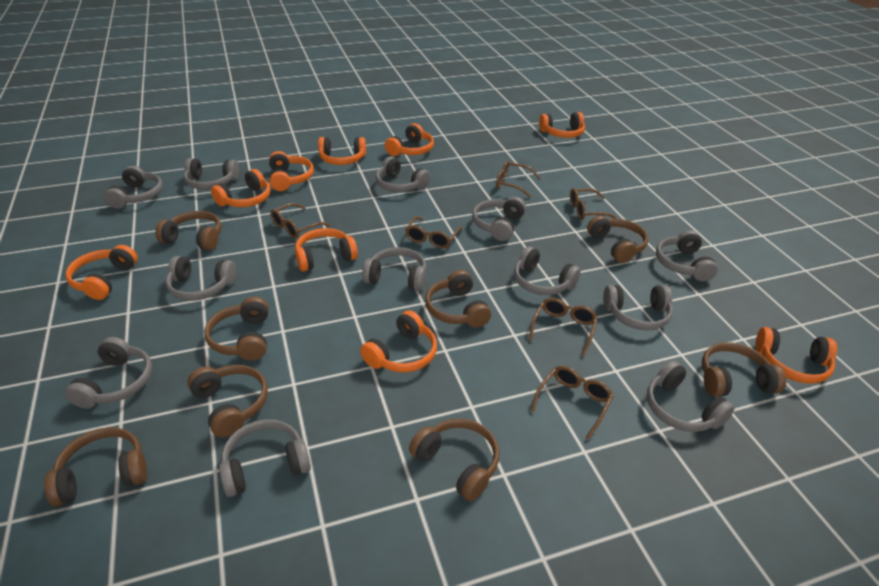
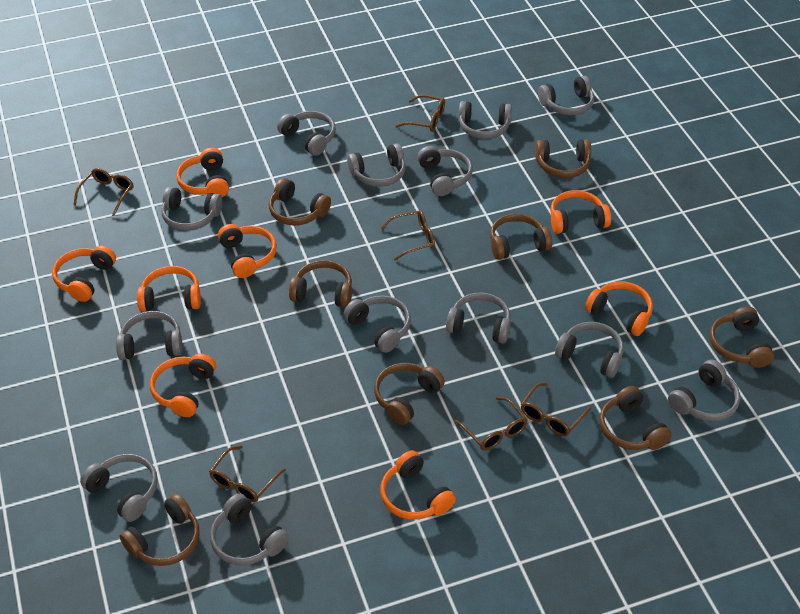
grey headphones: [65,337,152,409] [104,166,163,209] [166,256,236,301] [184,158,239,190] [219,419,311,497] [362,247,426,291] [376,157,430,192] [472,197,526,241] [514,246,581,295] [603,285,673,331] [647,361,735,432] [656,230,718,281] = 12 -> [80,454,158,522] [116,311,182,360] [161,187,222,231] [210,493,289,566] [277,111,336,156] [343,295,411,353] [347,143,406,187] [417,146,473,196] [446,292,511,344] [458,101,512,139] [538,76,594,115] [555,322,624,378] [668,360,740,421] = 13
orange headphones: [65,245,138,300] [211,169,270,207] [269,151,314,191] [295,228,358,271] [318,137,366,165] [360,310,437,372] [385,123,434,156] [539,112,585,138] [755,327,837,384] = 9 -> [52,246,116,302] [137,266,201,312] [150,353,216,417] [176,148,229,197] [218,224,277,278] [380,450,456,520] [550,190,611,234] [585,281,653,336] = 8

